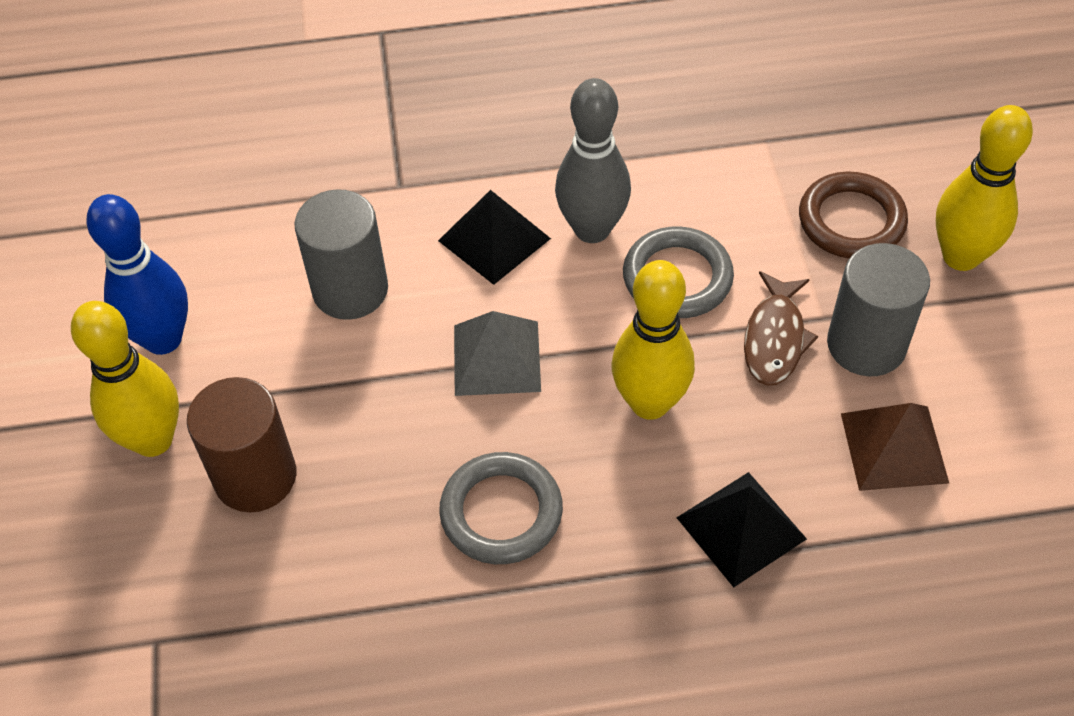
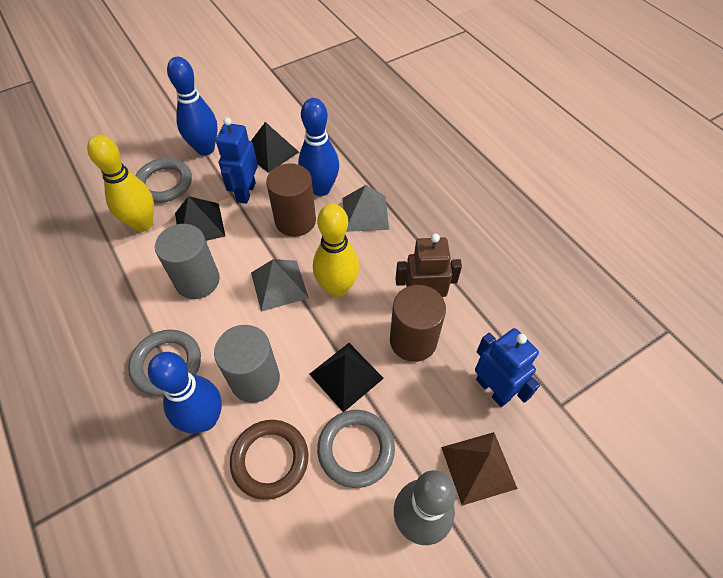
black pyramid: [438,190,551,285] [677,472,807,587] = 2 -> [175,196,225,241] [251,122,299,173] [309,343,384,412] = 3
blue bowling pin: [86,194,188,355] = 1 -> [148,352,222,433] [167,57,218,156] [298,98,339,196] = 3
blue robot: none = 0 -> [216,117,258,204] [475,328,540,407] = 2
brown cylinder: [187,377,296,512] = 1 -> [266,163,316,237] [390,285,446,362] = 2
brown fish: [744,271,818,386] = 1 -> none = 0
brown robot: none = 0 -> [396,234,462,297] = 1
grey pyramid: [454,311,541,396] = 1 -> [251,259,309,312] [343,185,389,232] = 2
grey ring: [439,452,563,564] [623,226,734,318] = 2 -> [128,330,201,396] [135,158,192,203] [317,410,395,488] = 3
yellow bowling pin: [71,301,179,457] [611,260,695,420] [936,105,1033,271] = 3 -> [87,135,154,232] [313,204,359,297] = 2

